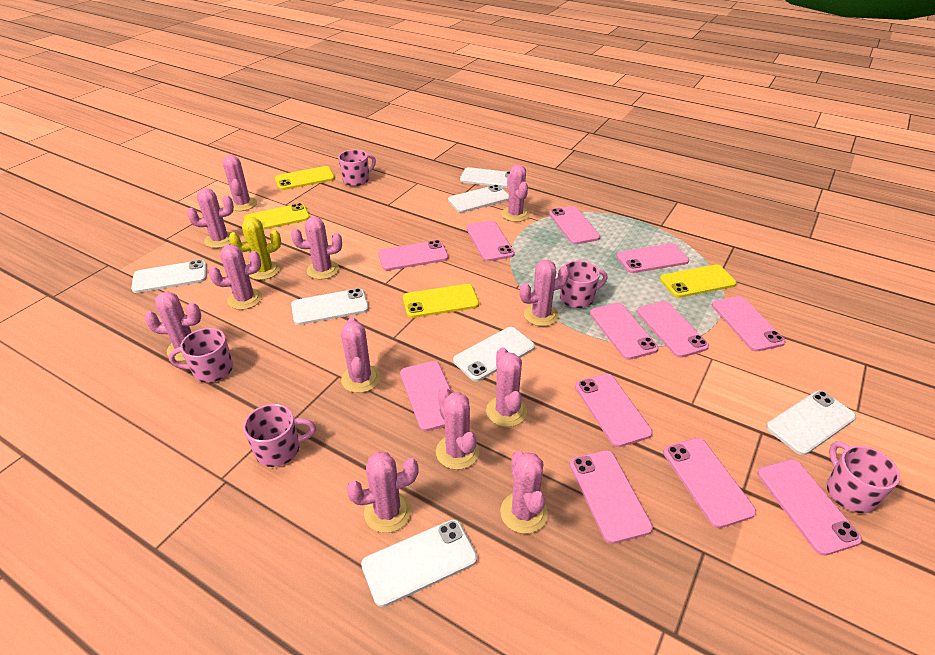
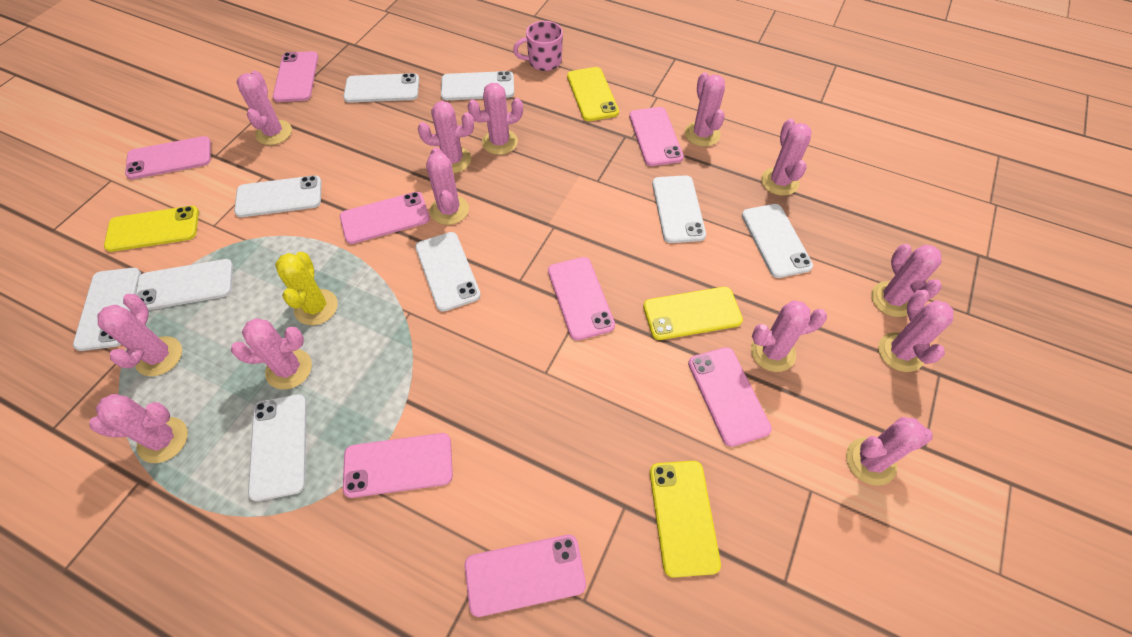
pink cactus: [144,292,201,361] [187,188,234,248] [209,244,262,310] [223,155,257,211] [291,217,342,279] [341,317,380,393] [346,452,419,533] [436,387,479,470] [486,347,527,427] [500,451,548,534] [501,164,530,222] [520,260,569,326] = 12 -> [89,394,188,463] [98,294,182,376] [231,318,312,389] [237,71,292,145] [418,101,474,173] [426,147,469,225] [467,83,523,155] [685,72,725,147] [751,301,827,372] [761,119,812,196] [846,417,933,486] [871,244,942,317] [878,290,954,372] = 13
pink mug: [169,328,233,383] [243,404,316,467] [338,150,376,186] [560,260,608,308] [827,441,900,513] = 5 -> [513,21,563,71] = 1
pink phone: [378,240,448,271] [400,361,452,431] [466,220,515,261] [549,206,600,244] [570,450,653,544] [575,374,653,447] [590,303,659,360] [616,243,689,273] [637,301,709,358] [663,438,756,528] [712,296,785,352] [757,459,862,556] = 12 -> [125,136,211,179] [273,51,318,102] [340,192,430,244] [343,433,453,498] [464,534,586,617] [548,257,615,340] [629,107,684,166] [688,347,772,447] = 8
white phone: [131,260,207,293] [291,288,369,325] [361,520,477,607] [448,185,509,213] [453,327,535,382] [460,167,510,188] [766,391,856,455] = 7 -> [73,268,141,351] [136,259,233,310] [234,175,322,217] [248,394,307,501] [343,73,419,103] [415,232,481,312] [441,71,514,100] [652,175,706,243] [742,204,813,278] = 9

